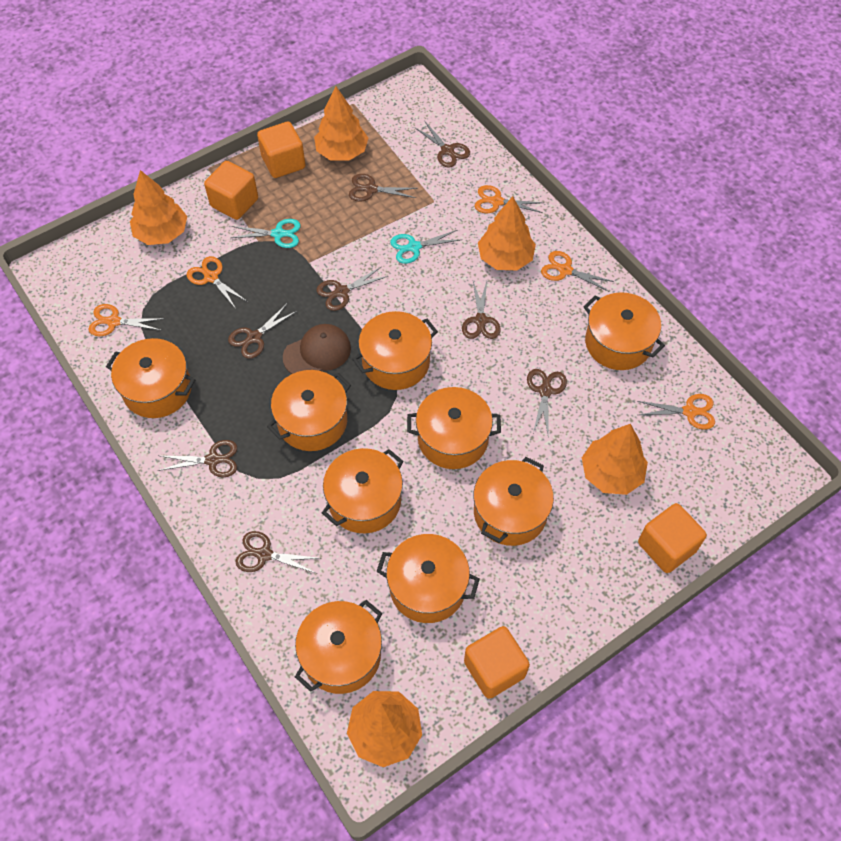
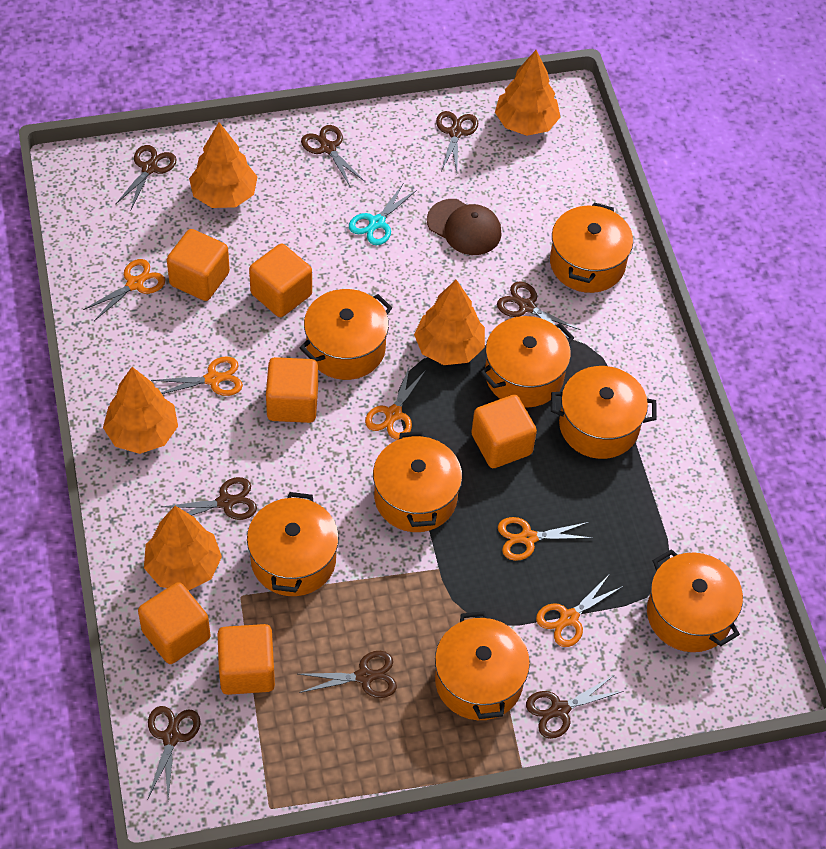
orange cube: [204,161,258,220] [257,121,306,178] [464,626,530,699] [638,503,707,573] = 4 -> [138,582,210,664] [167,229,230,301] [217,624,275,695] [249,244,312,317] [266,357,318,423] [472,395,537,468] = 6
orange pot: [106,338,195,418] [267,370,351,451] [295,600,382,694] [322,448,404,533] [352,311,438,390] [376,534,480,623] [407,387,501,469] [473,457,554,546] [583,292,665,370] = 9 -> [247,492,339,596] [300,289,392,380] [373,431,462,532] [435,611,530,720] [480,316,574,407] [550,202,633,293] [551,366,656,459] [647,549,743,652] = 8
turquoise scissors: [231,219,301,248] [390,230,460,264] = 2 -> [349,184,417,245] = 1

